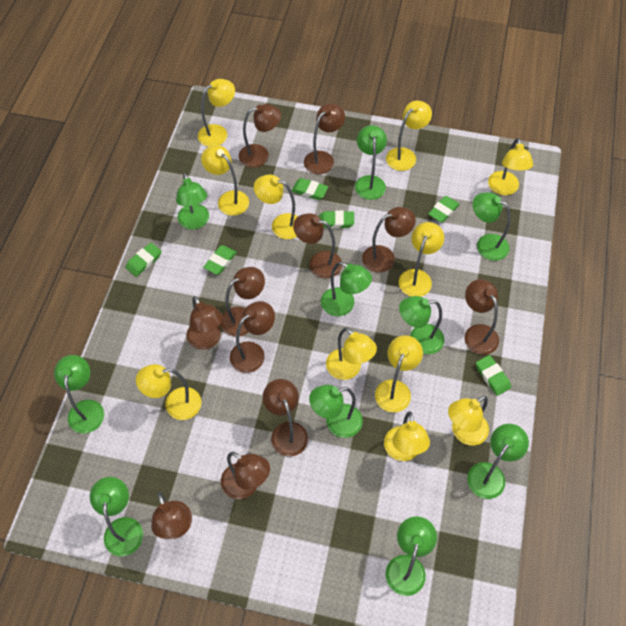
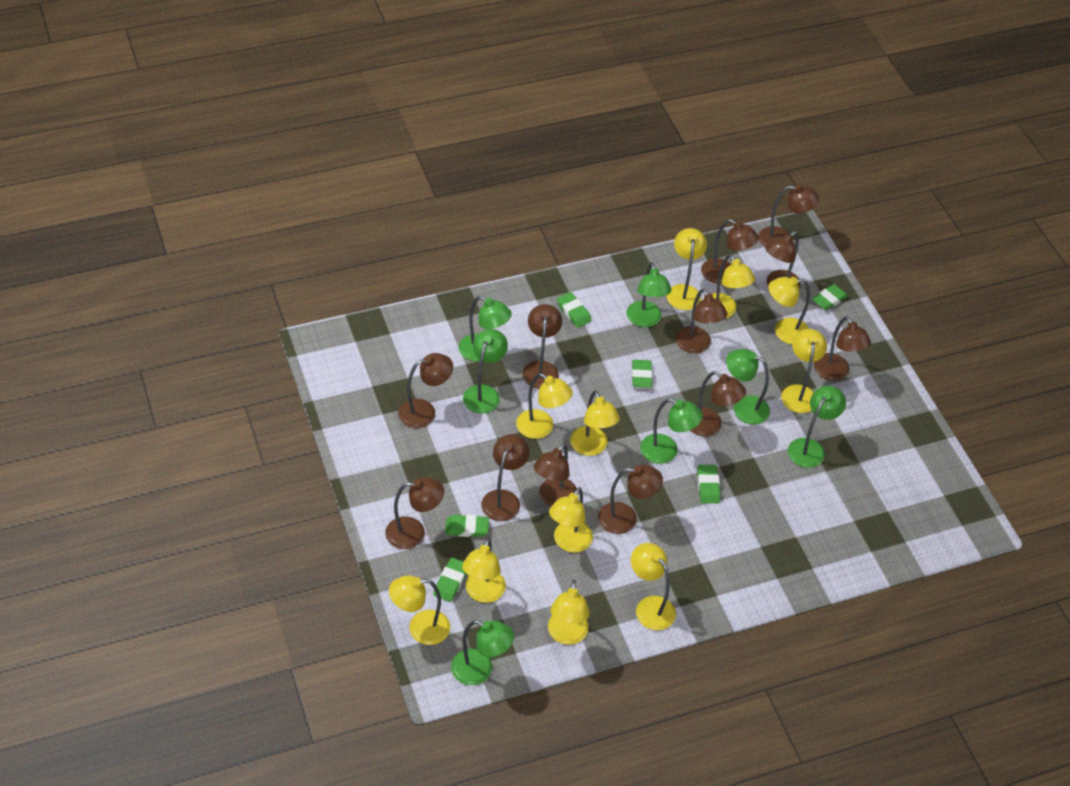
brown lamp: [151,493,192,539] [186,296,223,350] [220,267,265,337] [221,452,270,499] [230,301,275,373] [239,104,281,168] [263,379,308,457] [293,213,342,278] [304,104,345,174] [362,207,416,273] [464,279,499,355] = 11 -> [385,477,444,549] [398,353,453,428] [482,434,530,521] [522,304,562,389] [534,443,578,506] [598,465,663,534] [675,288,727,353] [690,371,746,436] [701,219,759,284] [759,184,819,247] [765,231,801,289] [814,316,871,381] = 12
green lamp: [54,355,104,433] [90,477,143,556] [176,173,209,229] [309,385,363,438] [321,262,372,316] [355,125,387,200] [386,516,437,596] [399,296,444,354] [467,424,529,499] [473,193,511,261] = 10 -> [451,620,514,685] [459,296,512,362] [463,329,508,413] [626,262,671,327] [640,398,703,464] [726,349,770,424] [788,386,846,468] = 7

